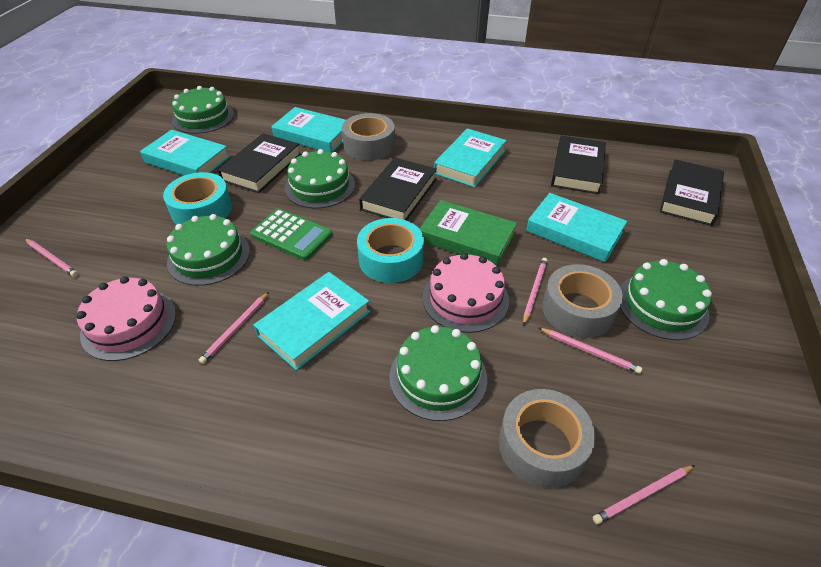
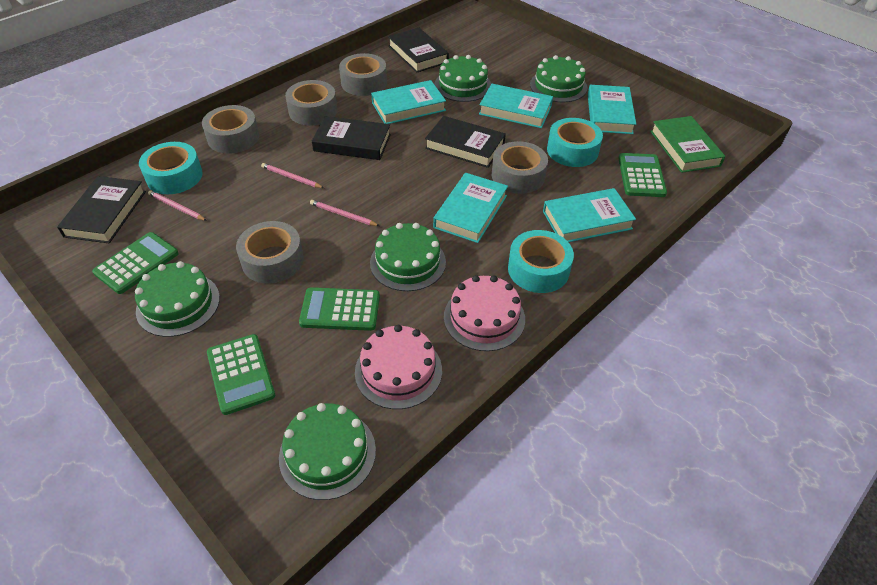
green calculator: [250,209,332,260] = 1 -> [92,232,179,294] [207,334,275,415] [299,287,380,331] [618,153,667,197] = 4
grey tape: [342,113,395,160] [499,389,595,488] [542,264,623,338] = 3 -> [202,105,259,154] [236,221,304,283] [285,80,337,125] [339,53,387,96] [492,141,548,194] = 5
pink pencil: [25,239,78,277] [199,292,269,364] [523,258,548,326] [539,328,642,374] [593,465,695,524] = 5 -> [148,190,207,221] [261,163,324,188] [310,200,379,226] = 3
turquoise tape: [163,172,232,225] [357,218,424,283] = 2 -> [139,142,203,194] [508,230,574,293] [547,118,603,167] = 3

